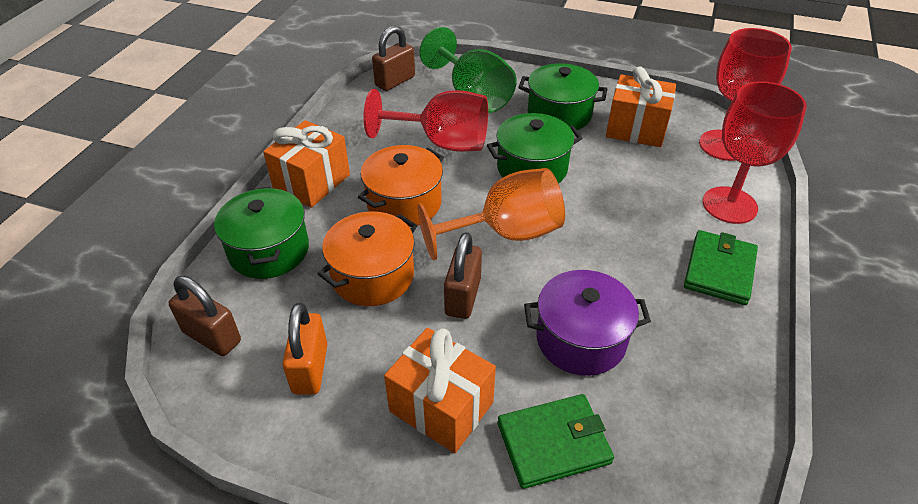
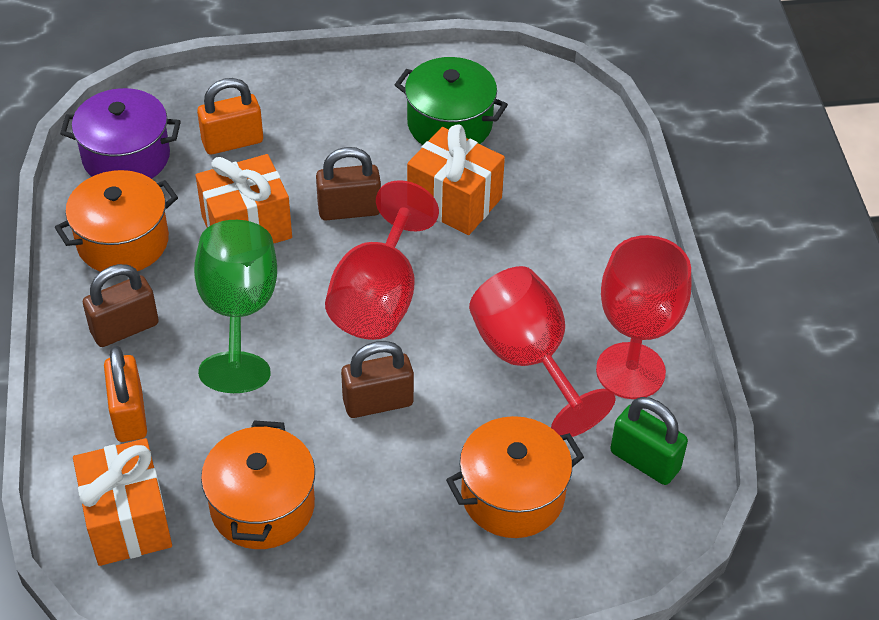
green padlock: none = 0 -> [610,397,688,485] = 1
green pot: [214,187,309,279] [487,113,583,184] [518,63,607,130] = 3 -> [395,57,508,145] = 1
green wallet: [498,394,614,489] [684,230,758,305] = 2 -> none = 0
orange goblet: [417,168,565,261] = 1 -> none = 0
orange padlock: [282,303,327,395] = 1 -> [104,346,147,442] [197,78,263,155] = 2
orange pot: [318,212,417,306] [358,145,444,227] = 2 -> [55,170,178,272] [201,420,315,549] [446,416,584,538] = 3

